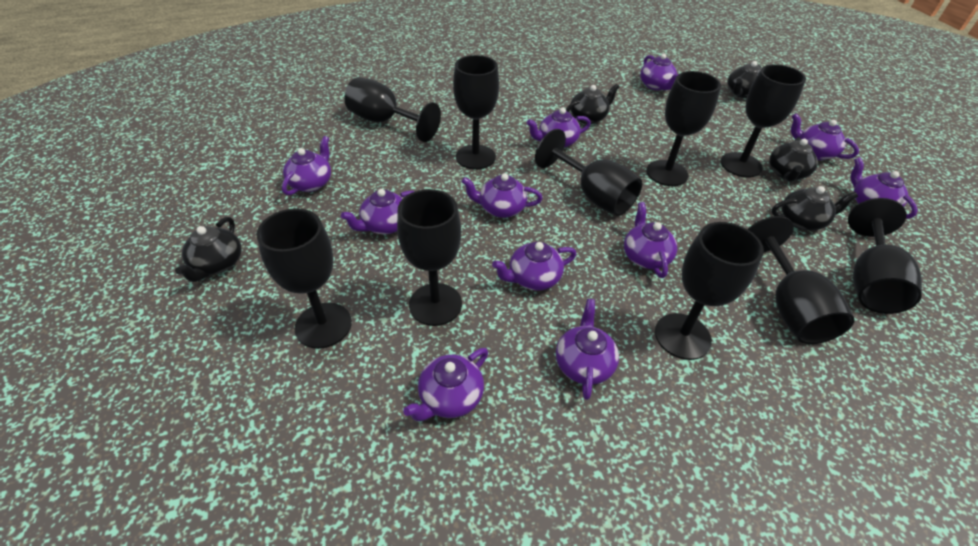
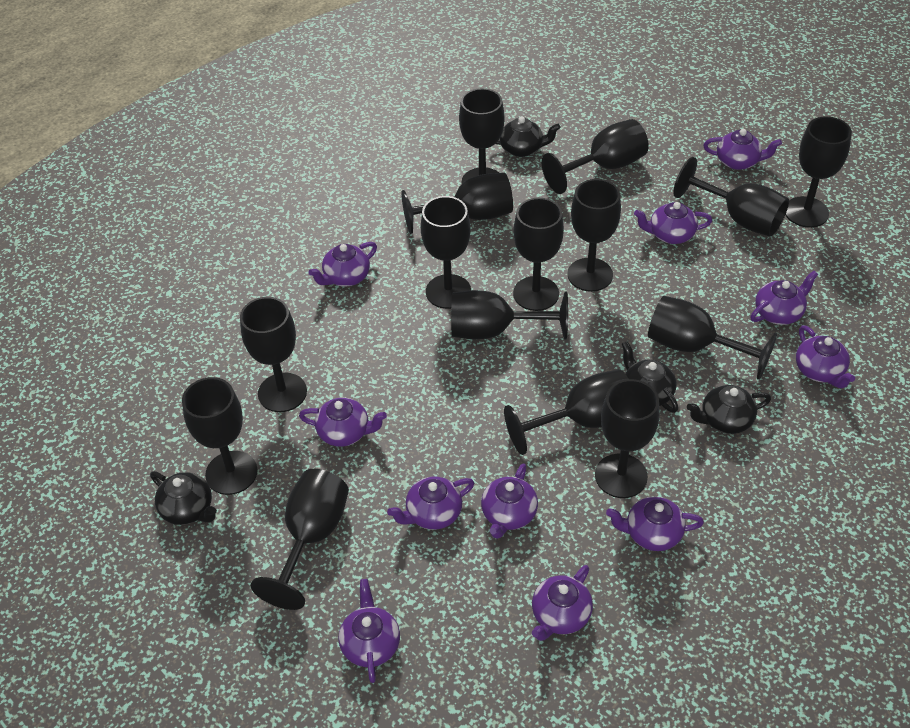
black goblet: [256,208,352,349] [344,77,441,142] [397,189,462,326] [453,55,499,169] [535,129,642,216] [646,71,721,186] [655,222,764,360] [720,64,806,178] [748,216,855,344] [848,198,922,314] = 10 -> [182,377,258,495] [240,297,307,412] [251,469,349,610] [401,173,513,234] [421,196,471,309] [451,290,568,340] [459,88,505,183] [504,369,628,455] [513,198,564,311] [542,119,649,194] [567,179,621,292] [595,379,660,498] [648,296,777,380] [673,157,789,237] [786,116,852,228] = 15
black teapot: [175,217,241,282] [566,84,619,124] [727,61,761,98] [769,137,818,182] [771,186,858,230] = 5 -> [150,471,217,525] [496,117,560,157] [622,341,678,413] [687,385,771,434] = 4

